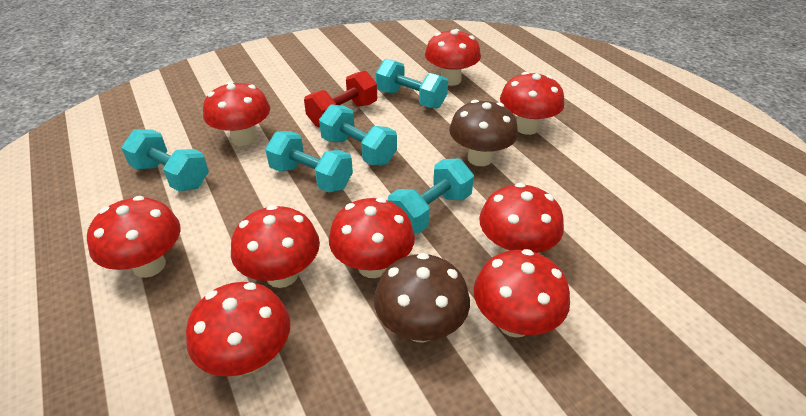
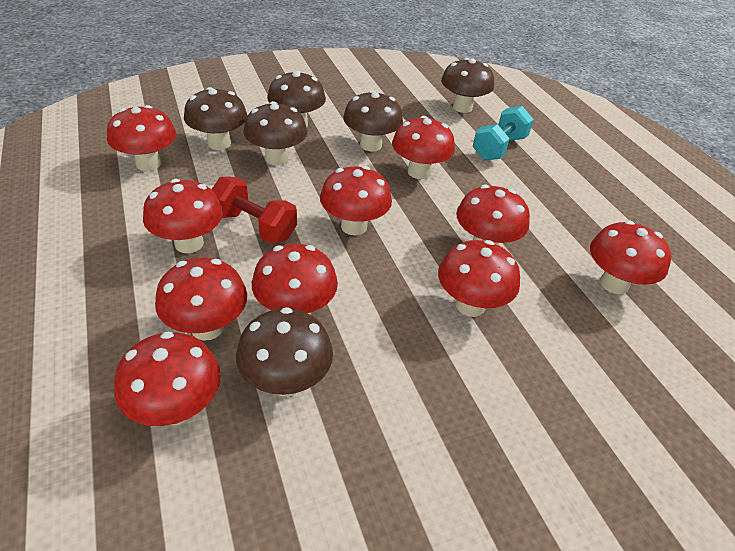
brown mushroom: [374,253,470,343] [449,100,518,166] = 2 -> [184,87,247,150] [236,307,333,397] [243,101,307,165] [267,70,326,127] [343,90,403,151] [441,58,494,113] = 6
red mushroom: [87,196,180,278] [186,282,290,377] [203,81,270,146] [231,205,320,288] [329,198,415,278] [425,29,481,86] [474,249,570,338] [479,183,564,253] [500,72,564,135] = 9 -> [107,105,176,171] [114,332,221,426] [143,179,223,253] [155,258,247,341] [252,243,338,315] [320,166,392,235] [392,116,455,179] [438,240,520,317] [456,185,530,245] [590,221,671,294] = 10
turquoise dumbbell: [122,130,209,191] [265,131,353,192] [319,104,397,165] [376,59,448,108] [388,159,474,234] = 5 -> [473,106,534,160] = 1

